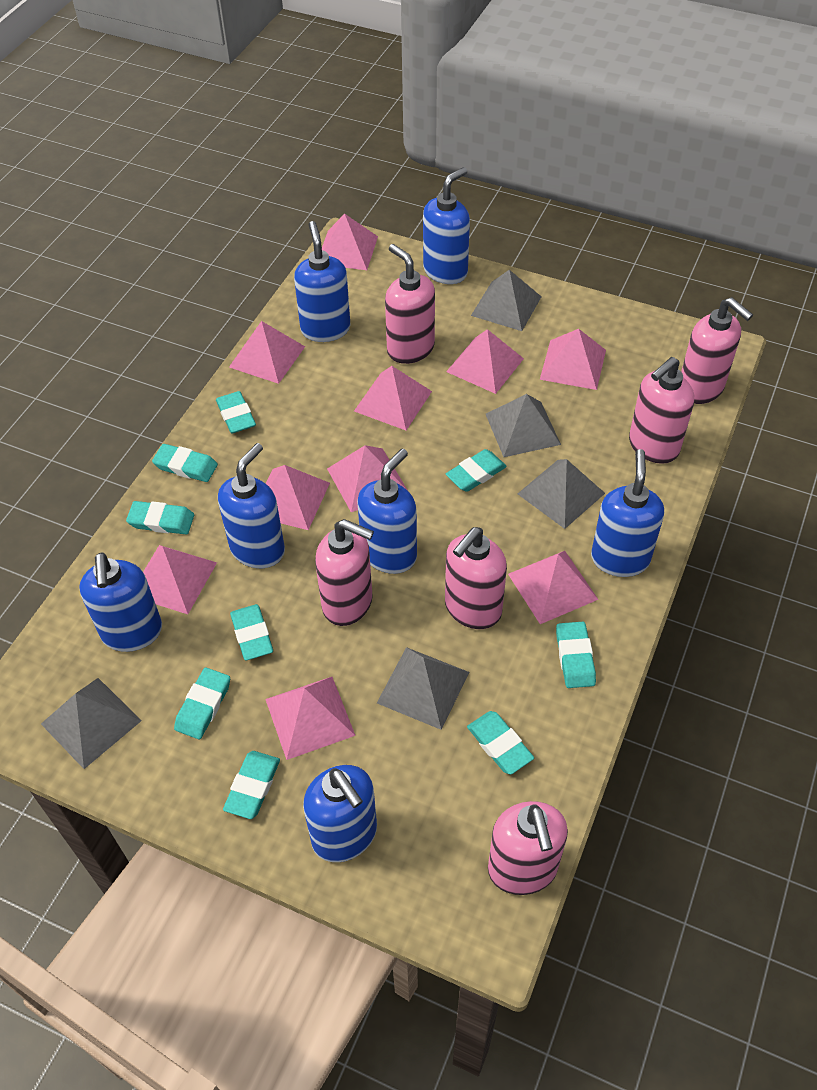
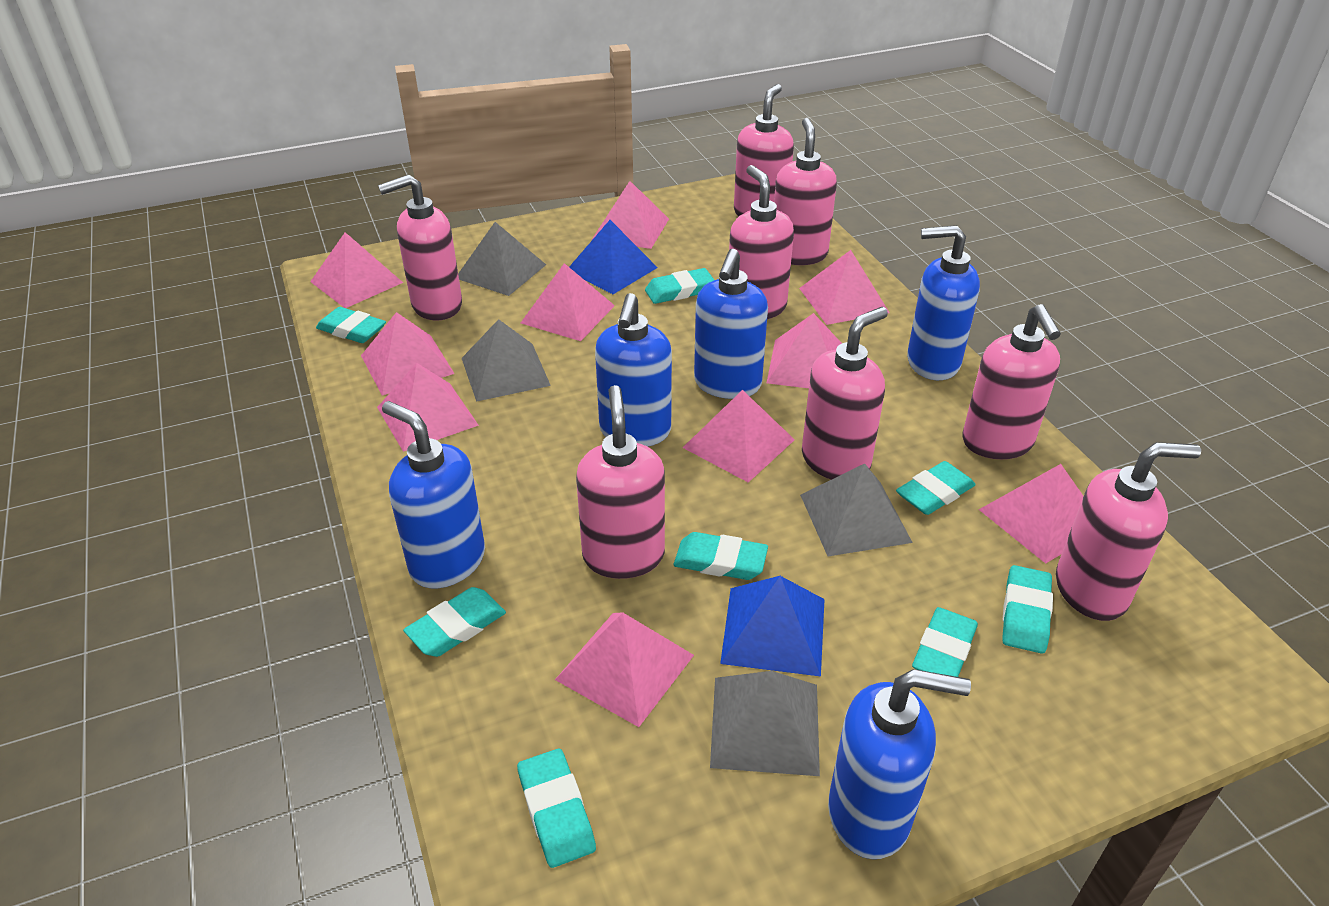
blue pyramid: none = 0 -> [569,220,658,294] [720,576,825,677] = 2
blue soap dispenser: [79,553,162,652] [218,443,285,568] [294,221,351,342] [303,765,377,862] [357,449,417,574] [423,167,470,284] [591,449,664,577] = 7 -> [382,401,485,588] [595,293,672,447] [694,249,768,399] [828,669,971,859] [907,225,980,380] = 5
grey pyramid: [41,678,142,769] [377,647,469,730] [471,270,542,331] [486,394,561,457] [518,459,605,529] = 5 -> [458,222,546,296] [462,319,551,402] [710,671,820,776] [800,463,913,556] = 4
pink soap dispenser: [315,519,374,626] [385,244,435,364] [445,527,507,629] [488,801,568,895] [629,357,694,464] [681,297,753,404] = 6 -> [378,175,462,320] [576,385,665,579] [729,165,794,319] [734,84,794,216] [774,118,837,265] [802,307,888,480] [962,304,1061,459] [1056,442,1201,621] = 8
turquoise eraser: [126,501,194,534] [152,444,218,482] [174,667,230,739] [216,391,256,433] [223,751,280,819] [230,604,273,660] [446,449,507,492] [467,711,534,775] [556,622,596,688] = 9 -> [316,307,386,343] [403,587,506,657] [517,749,596,868] [645,268,714,304] [674,532,768,580] [896,461,976,515] [912,607,978,677] [1002,565,1053,654] = 8

